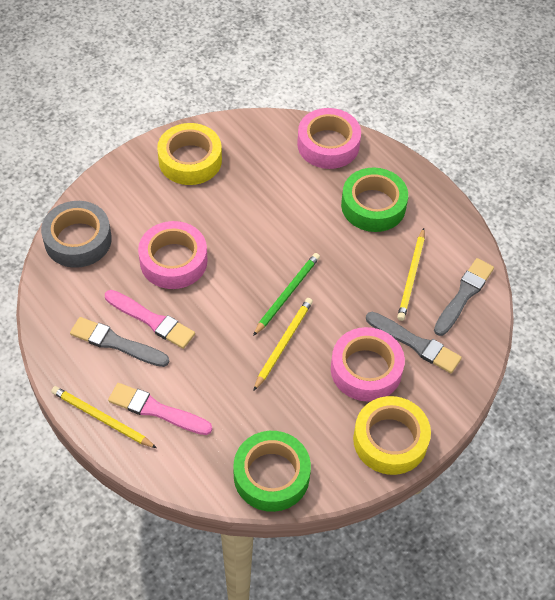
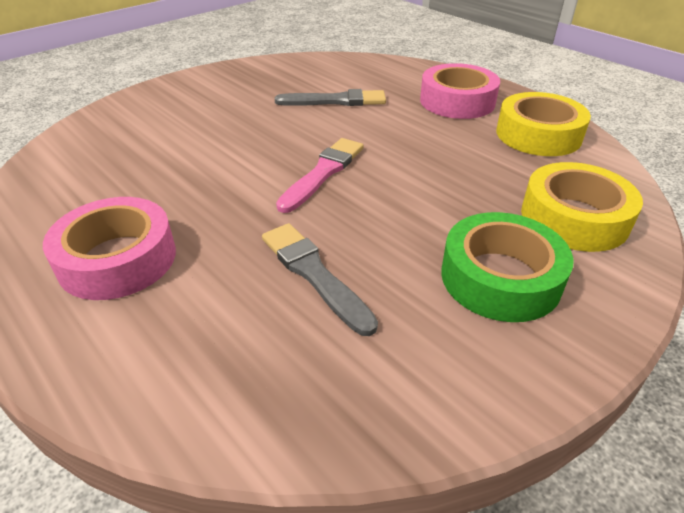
green pencil: [253,253,320,336] = 1 -> none = 0
green tape: [233,431,311,512] [341,168,408,232] = 2 -> [441,212,574,322] = 1
grey brush: [70,317,170,367] [366,312,462,373] [434,258,494,336] = 3 -> [262,223,378,336] [275,89,386,106] = 2
grey tape: [41,201,112,268] = 1 -> none = 0
pink brush: [105,290,195,349] [108,383,212,435] = 2 -> [276,138,364,213] = 1
pink tape: [138,221,207,289] [297,108,361,169] [331,327,405,402] = 3 -> [43,197,176,300] [420,63,500,119] = 2
yellow pencil: [51,386,157,448] [253,298,313,391] [397,228,425,321] = 3 -> none = 0

